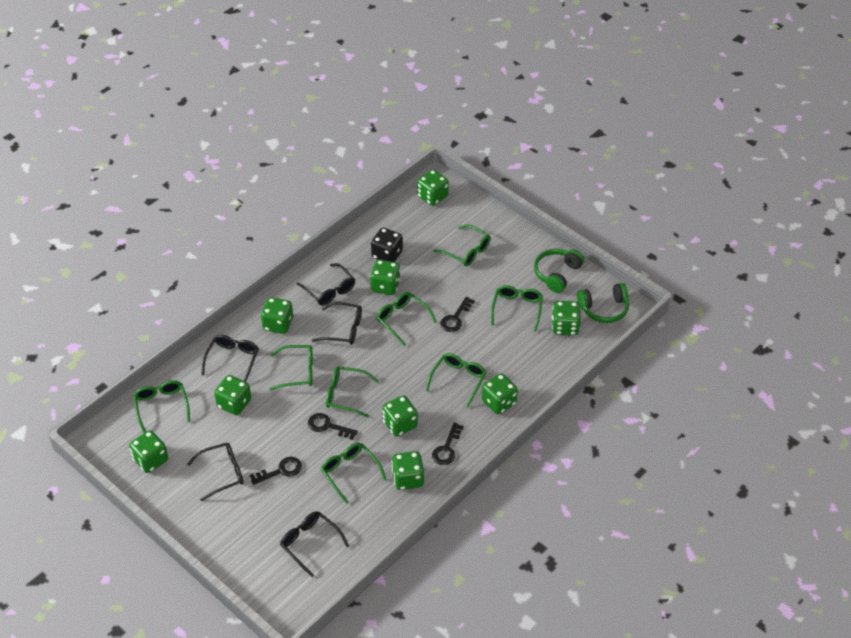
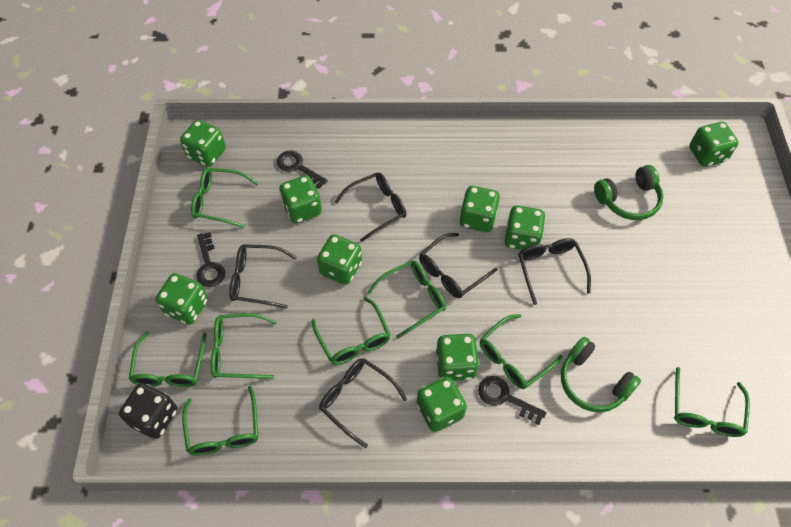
black key: [250,457,302,485] [308,413,358,440] [432,423,464,465] [440,297,475,332] = 4 -> [196,232,225,287] [277,151,328,189] [478,376,547,425] = 3

